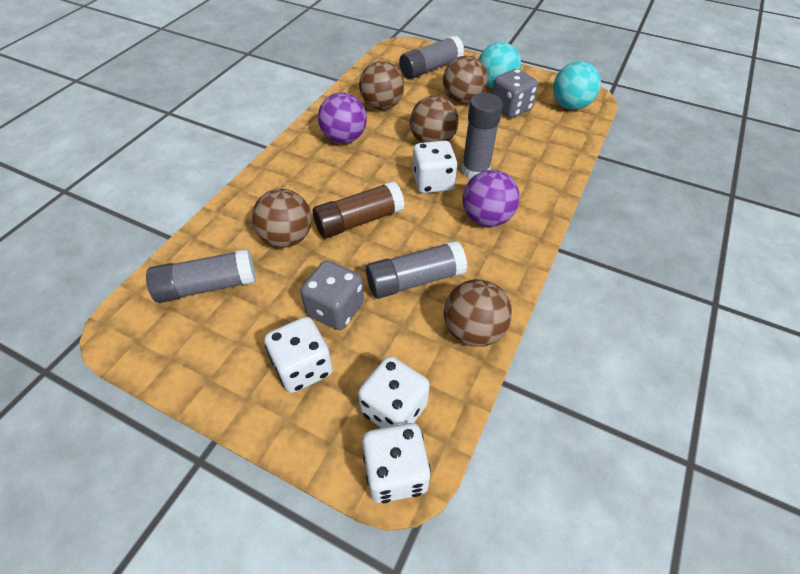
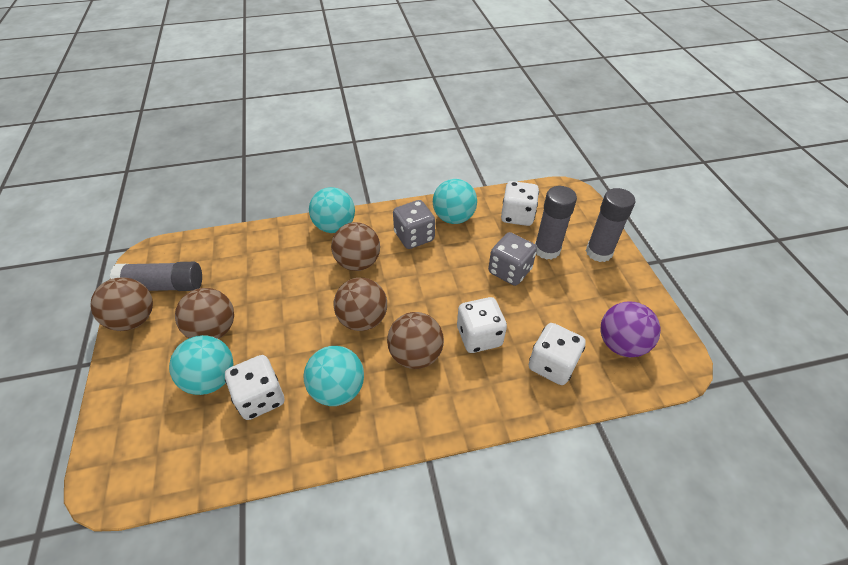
brown glue stick: [313,181,405,238] = 1 -> none = 0
grey glue stick: [146,249,256,303] [366,240,467,299] [399,36,464,79] [462,93,503,178] = 4 -> [110,262,202,291] [535,186,577,260] [586,188,635,262] = 3
purple ball: [318,92,367,144] [462,170,520,227] = 2 -> [601,302,661,357] = 1
turquoise ball: [479,42,521,89] [553,61,601,110] = 2 -> [169,335,233,395] [303,346,364,406] [309,187,355,233] [433,179,477,224] = 4

